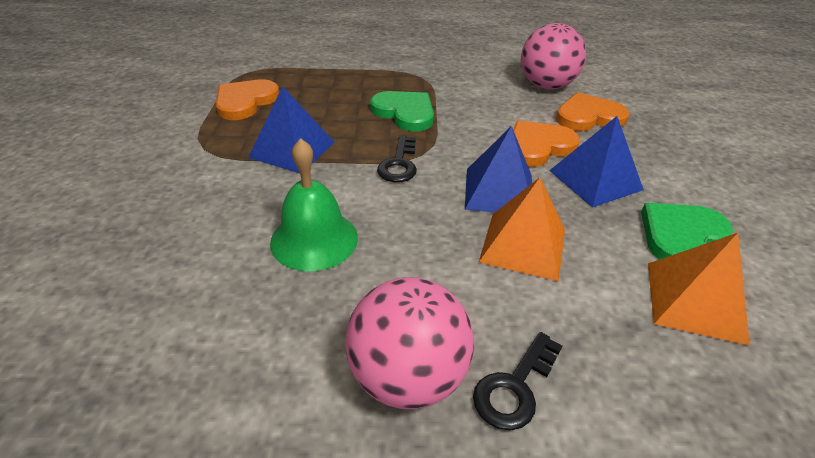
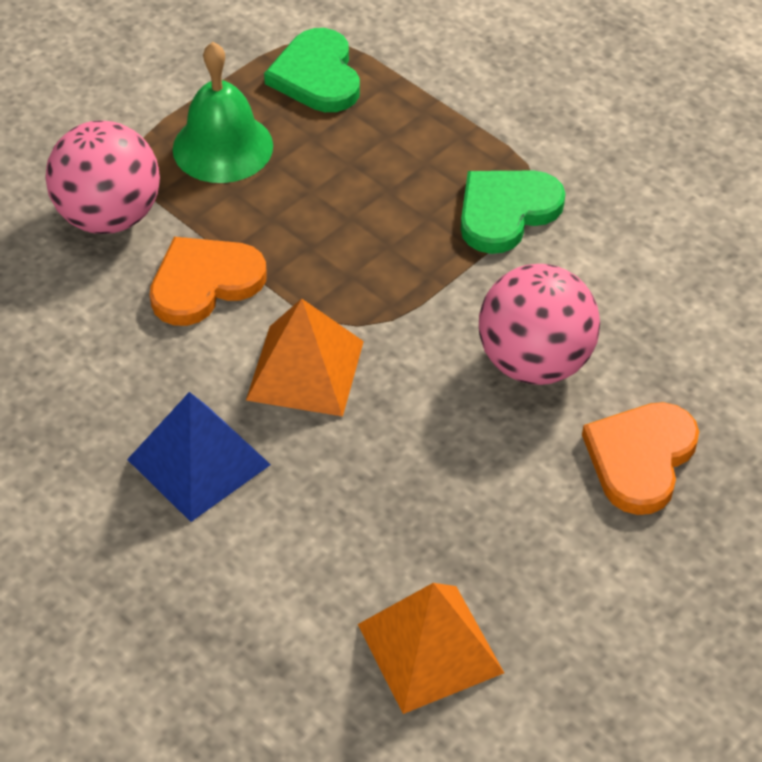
black key: [377,135,417,182] [473,332,562,430] = 2 -> none = 0
blue pyramid: [248,86,335,173] [465,126,532,212] [549,116,644,208] = 3 -> [127,392,271,522] = 1
orange heart: [216,79,279,120] [513,120,580,167] [556,92,630,131] = 3 -> [150,237,267,326] [582,402,699,515] = 2

